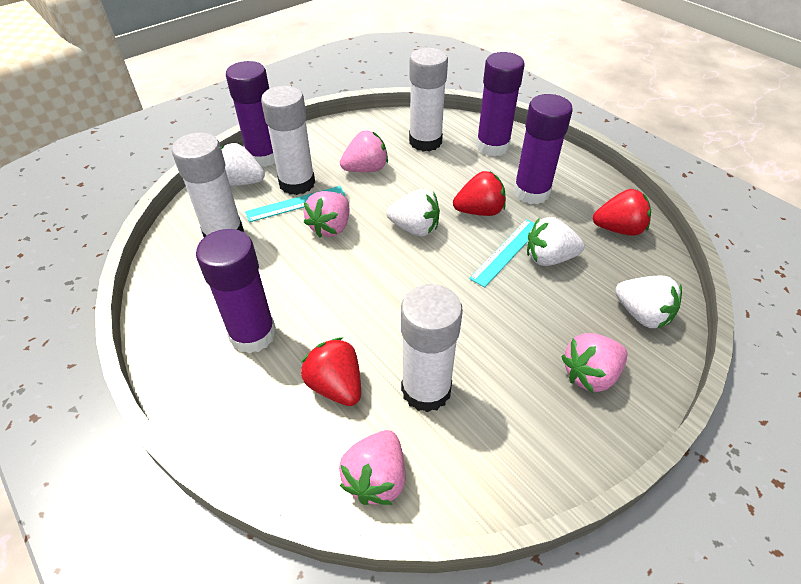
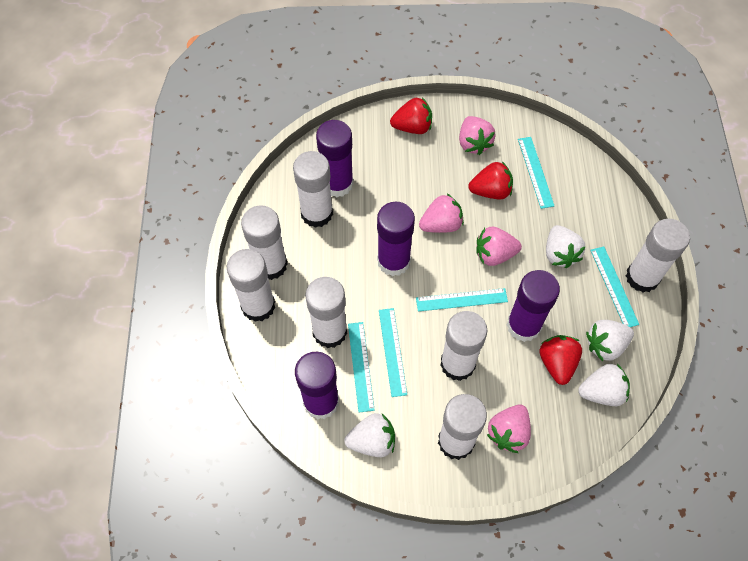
turquoise ruler: [245,186,346,222] [469,219,535,287] = 2 -> [348,322,375,412] [379,308,407,397] [416,288,508,312] [518,137,554,209] [590,246,639,327] = 5
white glue stick: [172,132,244,237] [261,86,315,195] [401,284,463,412] [409,48,448,151] = 4 -> [227,249,275,322] [241,206,288,280] [293,151,333,228] [305,277,347,348] [438,394,487,460] [440,311,487,381] [626,219,690,292] = 7

